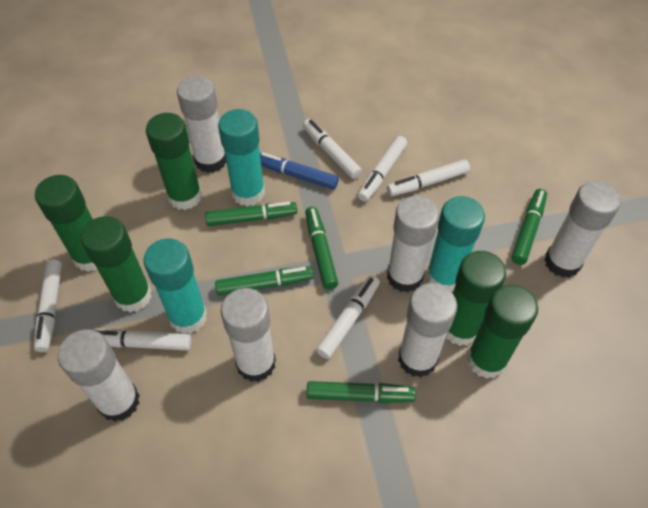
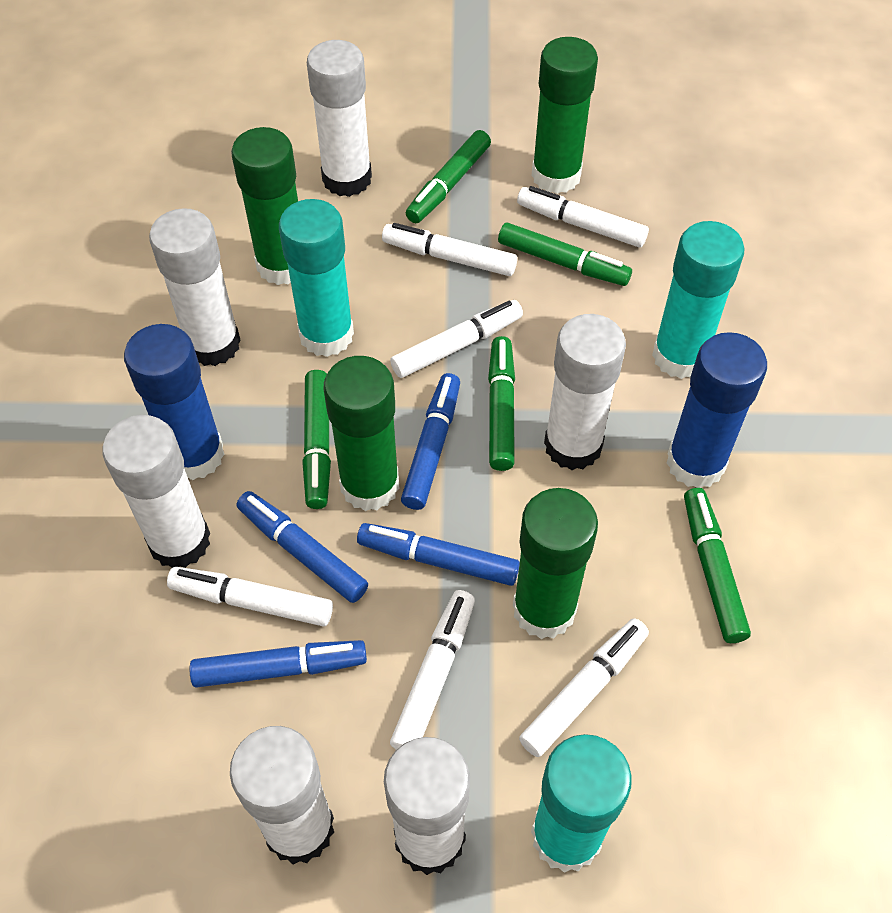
blue glue stick: none = 0 -> [124,324,225,480] [667,332,767,488] = 2
blue marker: [260,152,339,189] = 1 -> [189,640,367,688] [237,491,368,603] [357,523,520,586] [401,373,460,510] = 4
green glue stick: [35,175,97,272] [81,216,152,313] [146,113,202,210] [446,251,506,346] [467,285,538,379] = 5 -> [231,127,298,285] [323,356,399,511] [513,488,598,639] [531,37,598,194] = 4

